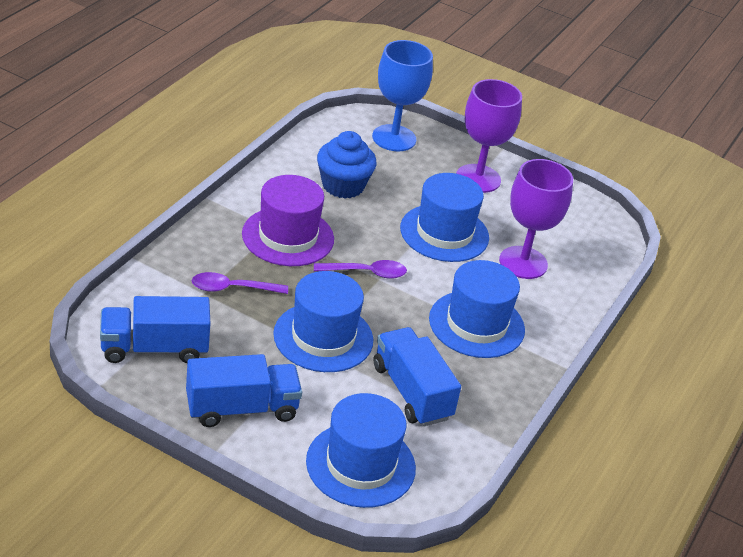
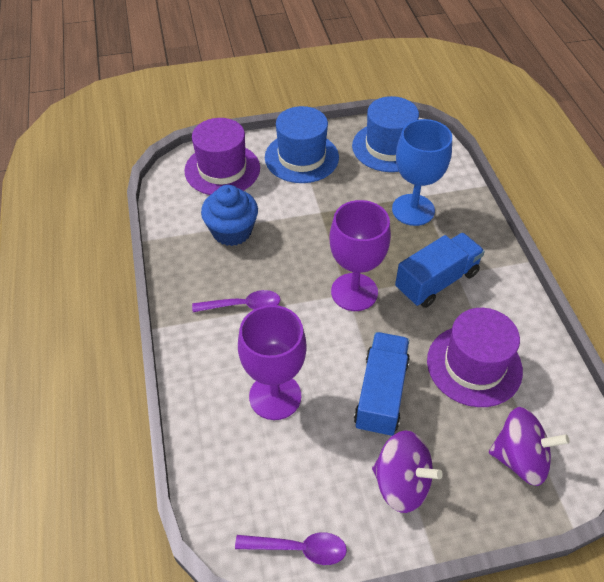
blue hat: [273,271,373,372] [306,393,416,508] [400,173,489,262] [429,260,525,358] = 4 -> [265,106,339,183] [352,96,419,172] = 2
blue truck: [100,296,210,363] [186,354,302,427] [373,327,461,426] = 3 -> [354,332,410,437] [395,233,485,308] = 2
purple hat: [242,175,334,266] = 1 -> [184,118,260,195] [427,308,523,407] = 2
purple spinning top: none = 0 -> [372,430,443,513] [489,407,570,486] = 2

